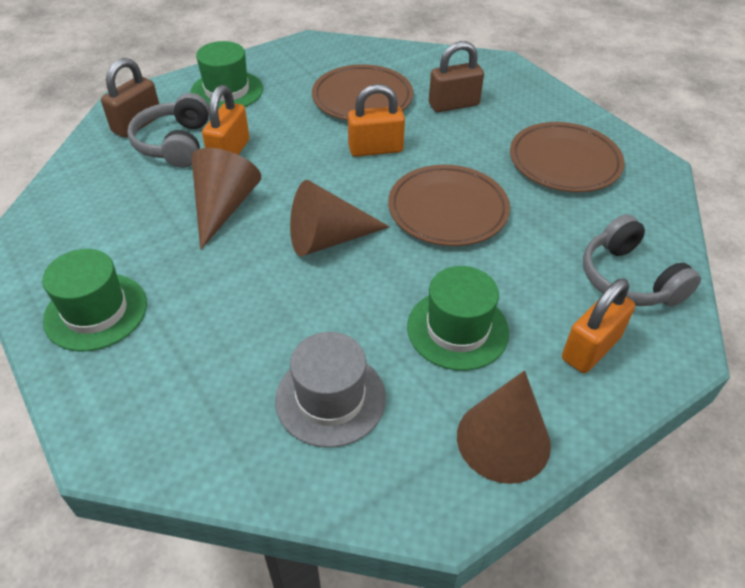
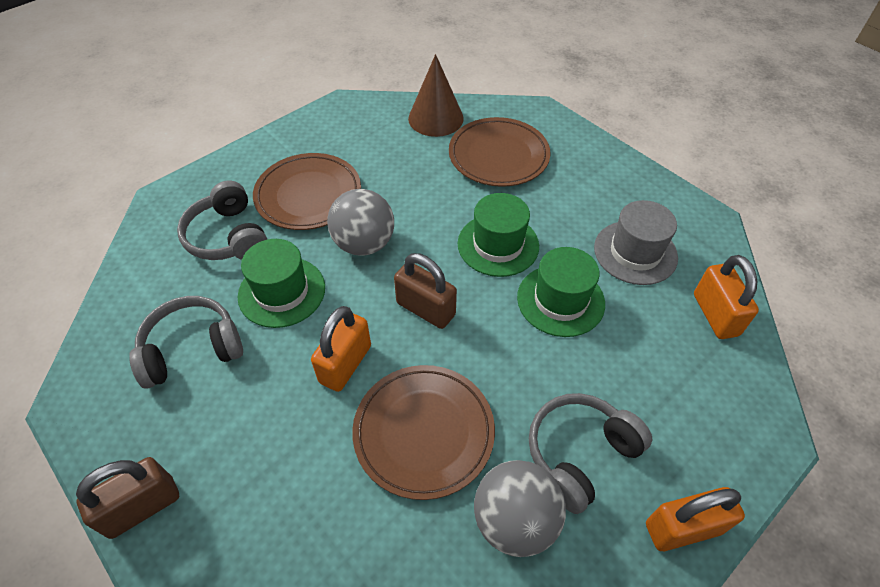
brown cone: [191,148,261,250] [290,180,390,256] [457,370,551,484] = 3 -> [408,54,464,137] = 1
grey ball: none = 0 -> [327,189,394,256] [474,460,566,557] = 2
grey headphones: [127,93,209,168] [583,214,701,307] = 2 -> [129,296,243,389] [177,181,267,260] [529,393,652,514] = 3

